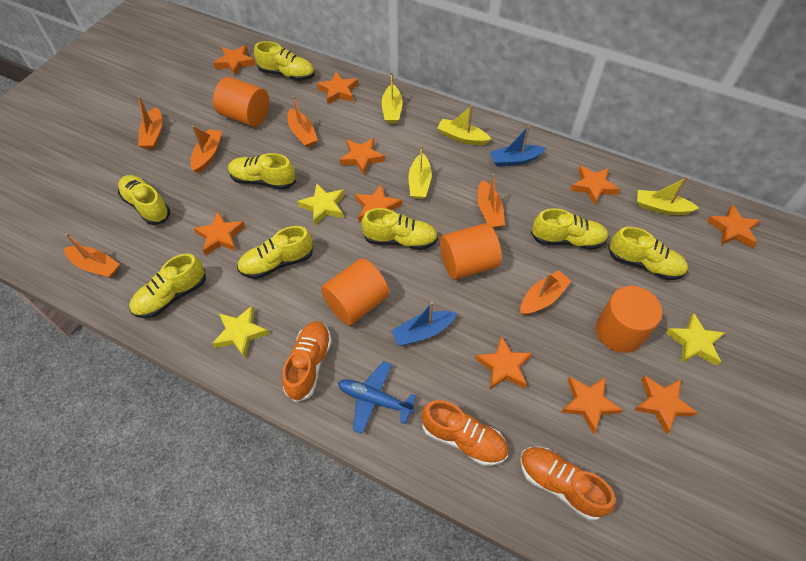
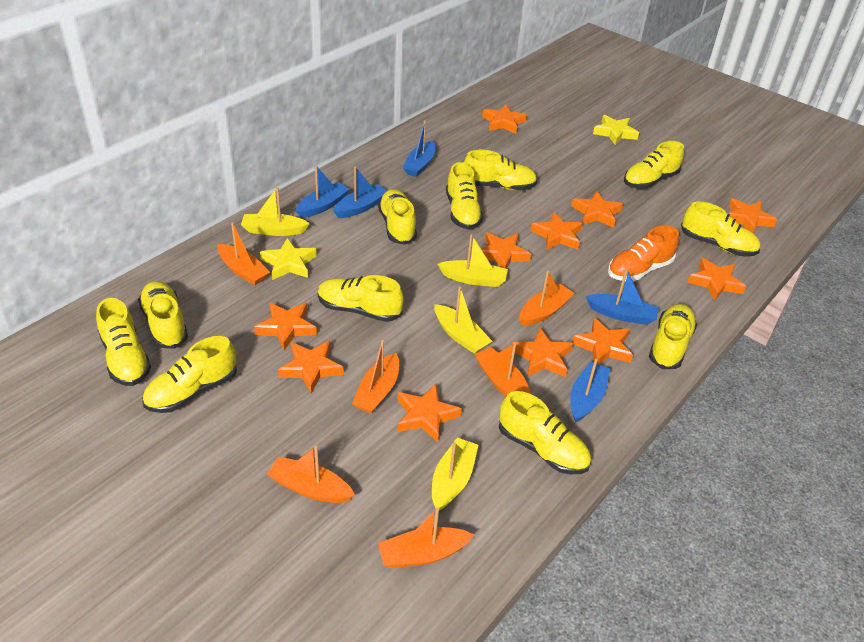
blue boat: [391,302,457,346] [490,125,546,167] = 2 -> [296,165,350,218] [333,166,387,218] [403,120,435,177] [570,359,610,422] [586,269,659,325] = 5
blue plane: [338,361,416,434] = 1 -> none = 0
orange cylinder: [213,77,269,127] [321,258,389,325] [440,223,502,280] [596,286,662,353] = 4 -> none = 0
orange shoe: [282,321,332,402] [421,400,508,466] [520,446,616,520] = 3 -> [608,226,679,282] = 1
orange star: [193,212,245,256] [214,45,255,76] [317,72,358,104] [339,138,385,175] [355,184,402,222] [475,336,532,390] [561,377,622,434] [570,165,620,206] [633,375,697,434] [707,204,761,248] = 10 -> [254,302,317,351] [278,341,343,394] [398,384,462,442] [481,232,531,269] [482,105,527,134] [512,328,573,377] [531,212,583,250] [571,191,623,228] [572,318,633,364] [687,258,746,300] [728,198,777,233] = 11
yellow shoe: [118,175,170,225] [129,253,206,318] [228,153,296,190] [237,226,313,279] [254,41,315,81] [361,208,438,250] [531,208,609,250] [608,227,688,280] = 8 -> [96,298,151,386] [138,281,188,349] [142,336,237,413] [318,275,404,322] [378,189,417,245] [446,162,483,230] [464,150,537,190] [499,391,591,474] [624,141,684,189] [649,304,697,369] [681,201,760,257] = 11
yellow star: [212,306,269,358] [297,183,345,226] [666,313,725,366] = 3 -> [260,238,317,280] [593,115,639,145] = 2

